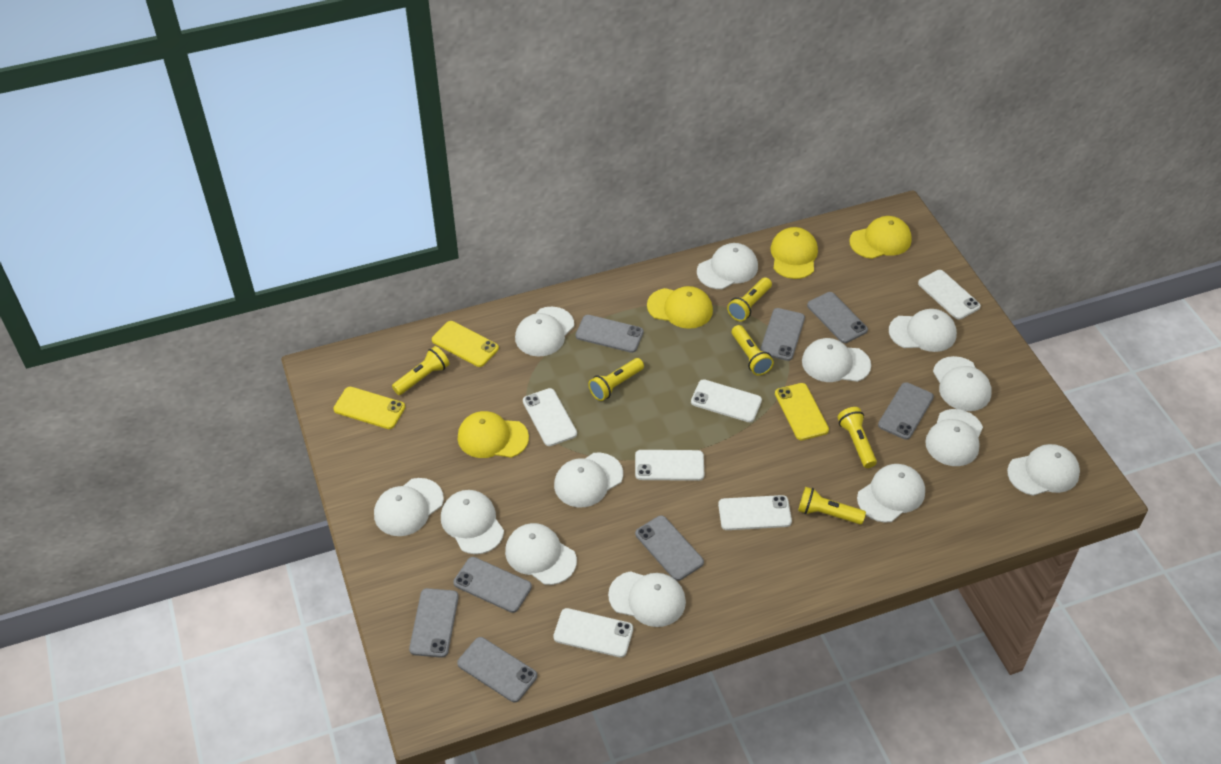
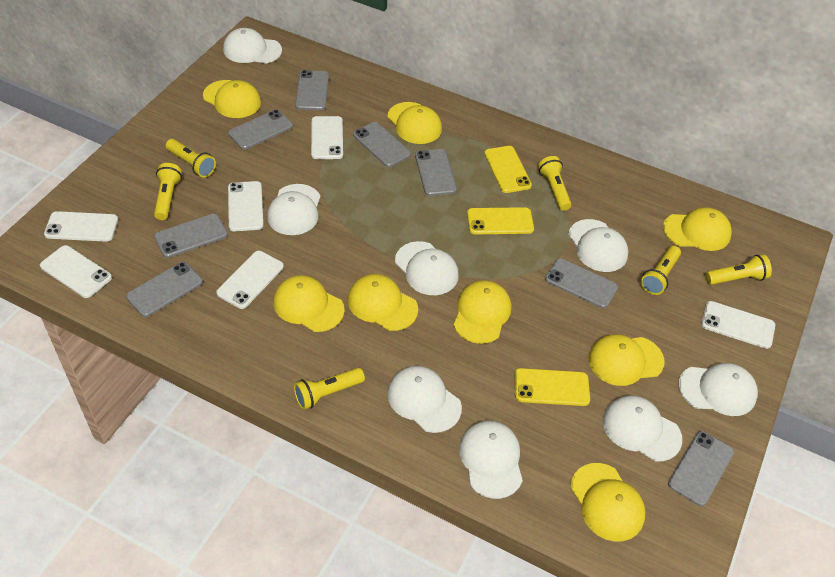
white cap: [374,478,444,536] [441,490,504,554] [505,523,577,585] [515,307,574,356] [554,453,623,507] [608,571,686,627] [697,243,758,289] [802,338,871,382] [857,464,925,523] [889,309,957,352] [925,409,983,466] [933,356,992,411] [1007,444,1080,496] = 13 -> [223,28,282,63] [267,184,321,235] [387,366,462,433] [395,241,459,295] [459,421,523,499] [568,219,629,272] [603,395,682,461] [678,363,758,416] = 8
yellow cap: [458,411,529,458] [647,286,713,329] [770,227,818,279] [849,216,912,259] = 4 -> [203,80,261,118] [273,275,345,332] [348,274,418,331] [388,102,442,144] [454,280,511,344] [570,463,646,542] [588,334,665,386] [663,207,732,251] = 8

